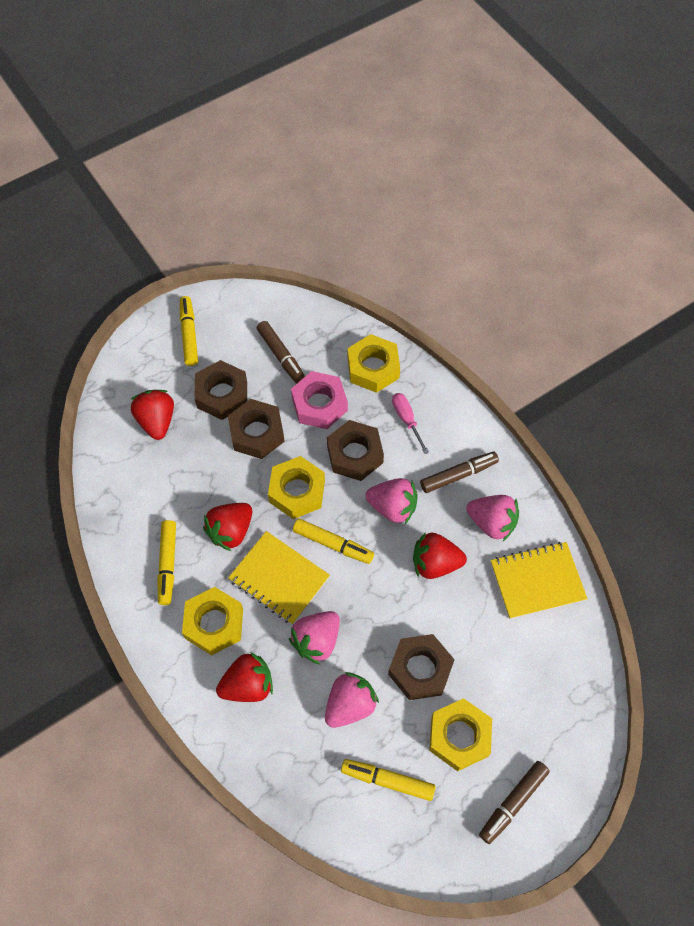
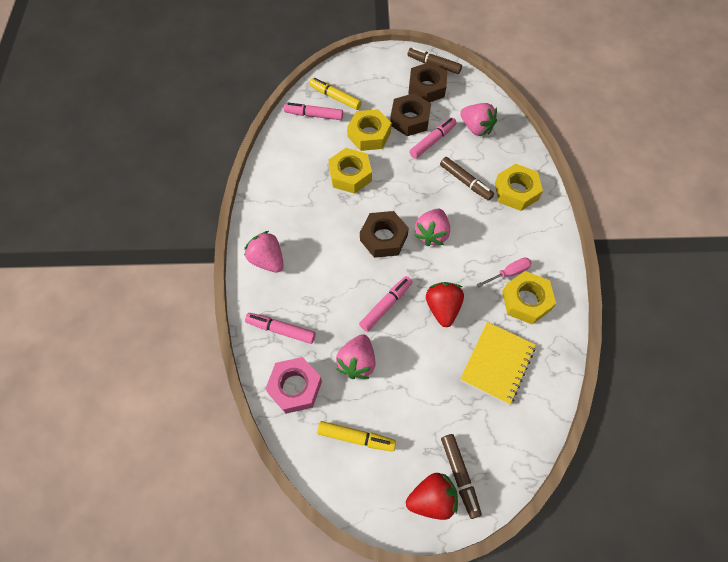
brown nut: [194,360,247,420] [228,399,285,459] [327,420,384,481] [388,634,455,700] = 4 -> [360,211,409,258] [390,93,431,136] [408,62,448,103] = 3
pink marker: none = 0 -> [245,313,316,344] [284,103,343,120] [359,276,413,332] [409,117,457,159] = 4
red strawberry: [130,390,174,440] [203,503,252,551] [216,652,273,702] [413,532,467,579] = 4 -> [406,473,458,520] [426,282,464,327] = 2
yellow marker: [157,520,176,605] [180,296,198,366] [293,518,374,564] [341,759,436,801] = 4 -> [309,78,362,110] [317,421,396,452] = 2
yellow notebook: [228,531,330,625] [491,542,588,619] = 2 -> [460,322,536,405] = 1

